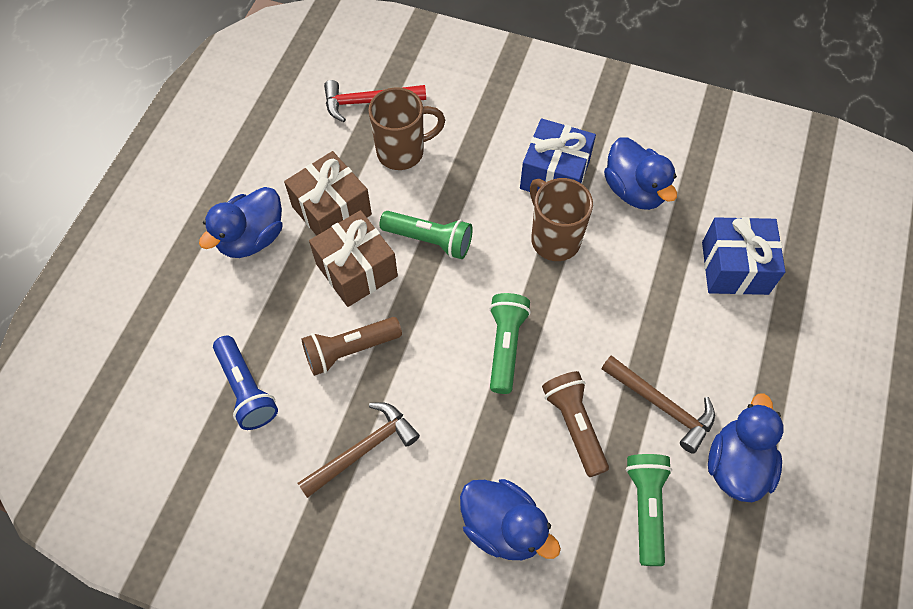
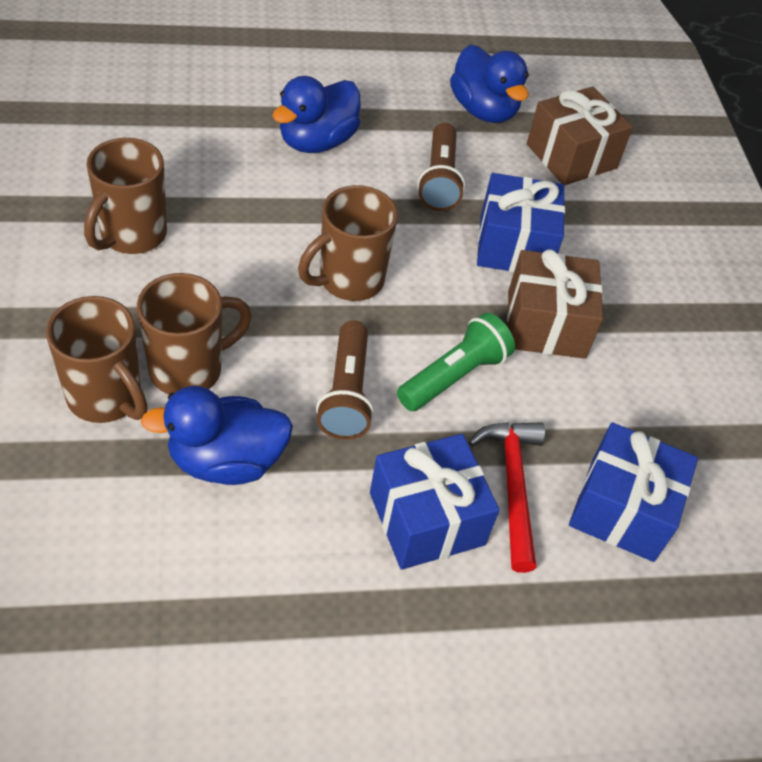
blue duck: [199,187,283,258] [460,479,561,560] [604,137,677,210] [708,394,784,502] = 4 -> [141,386,293,485] [272,76,361,153] [450,44,529,123] = 3
blue flashlight: [213,336,278,430] = 1 -> none = 0
blue gift: [520,118,596,192] [702,217,786,295] = 2 -> [370,434,499,570] [477,173,565,272] [569,422,698,562] = 3
brown hammer: [297,402,420,498] [601,355,715,454] = 2 -> none = 0
brown mug: [368,87,445,170] [530,178,593,261] = 2 -> [46,296,148,423] [84,138,167,254] [137,273,252,395] [298,185,398,301] = 4
green flashlight: [379,211,473,259] [489,293,531,394] [626,454,672,566] = 3 -> [397,313,515,411] = 1

